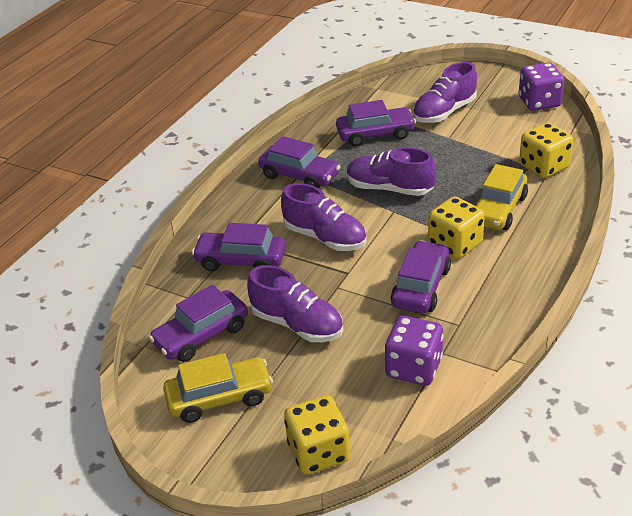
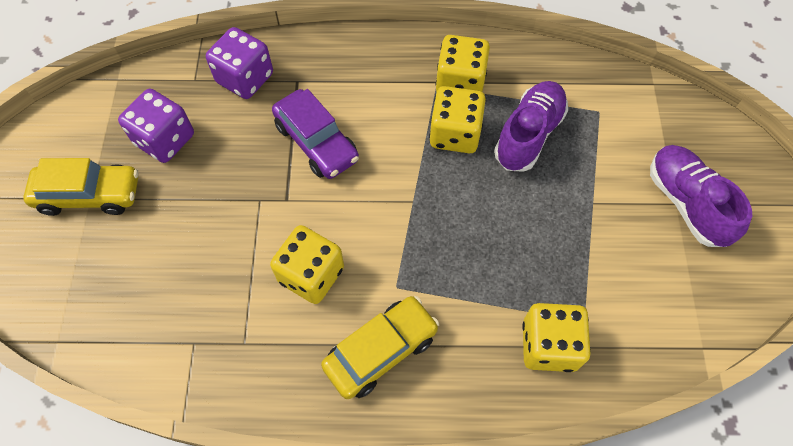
purple car: [149,285,248,362] [192,223,286,272] [258,136,341,188] [336,100,416,147] [391,240,451,313] = 5 -> [272,89,359,179] = 1
purple shoe: [247,265,343,342] [281,183,367,251] [347,147,436,196] [413,62,477,123] = 4 -> [494,81,568,172] [650,145,752,247] = 2
yellow dice: [284,395,350,474] [428,196,485,259] [519,122,573,178] = 3 -> [270,225,344,304] [429,86,486,153] [436,35,490,92] [522,303,591,372] = 4

